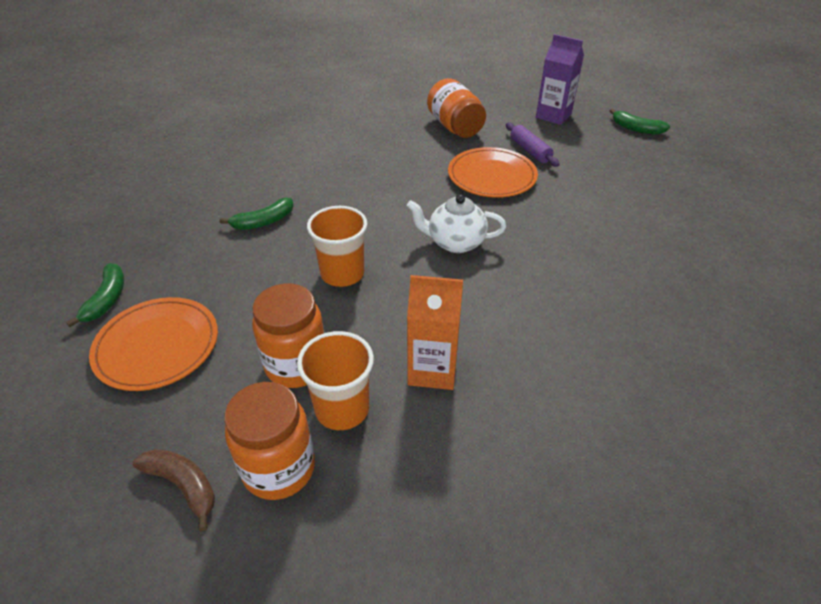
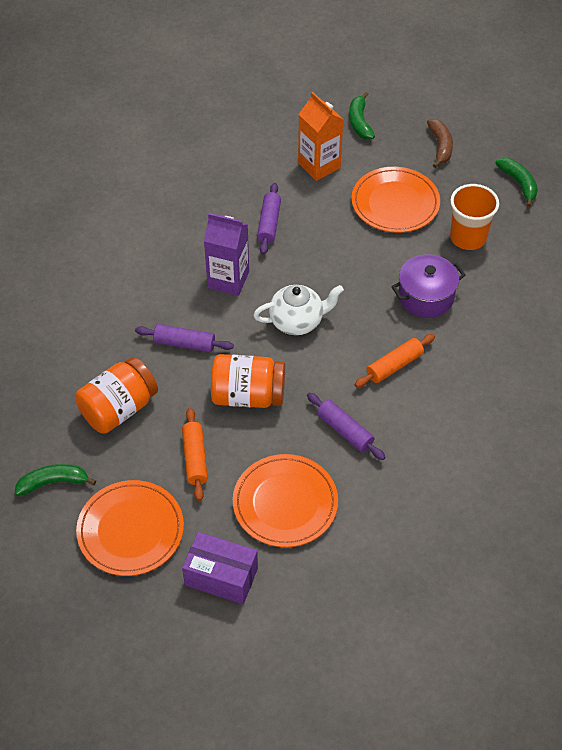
orange cup: [297,331,374,430] [307,206,367,287] = 2 -> [450,184,499,250] = 1
orange jar: [224,382,315,500] [252,283,324,388] [427,78,486,138] = 3 -> [75,357,158,434] [211,354,285,408] = 2
orange plate: [89,297,218,391] [448,147,538,198] = 2 -> [76,480,184,576] [233,454,338,547] [351,167,440,233] = 3
orange rolling pin: none = 0 -> [182,408,208,501] [354,334,435,387] = 2
purple box: none = 0 -> [182,532,258,604] = 1
purple pot: none = 0 -> [391,254,466,318] = 1
purple rolling pin: [506,123,560,167] = 1 -> [135,324,234,352] [257,183,281,255] [307,393,386,460] = 3

